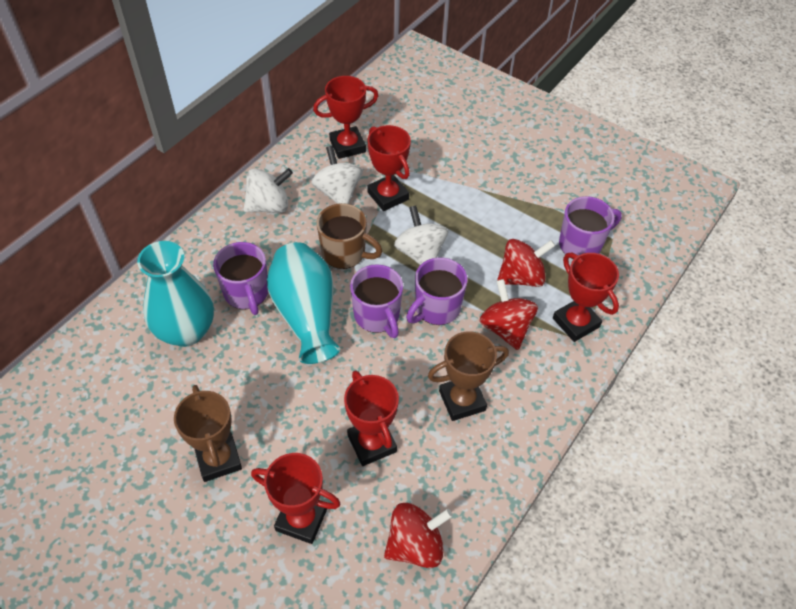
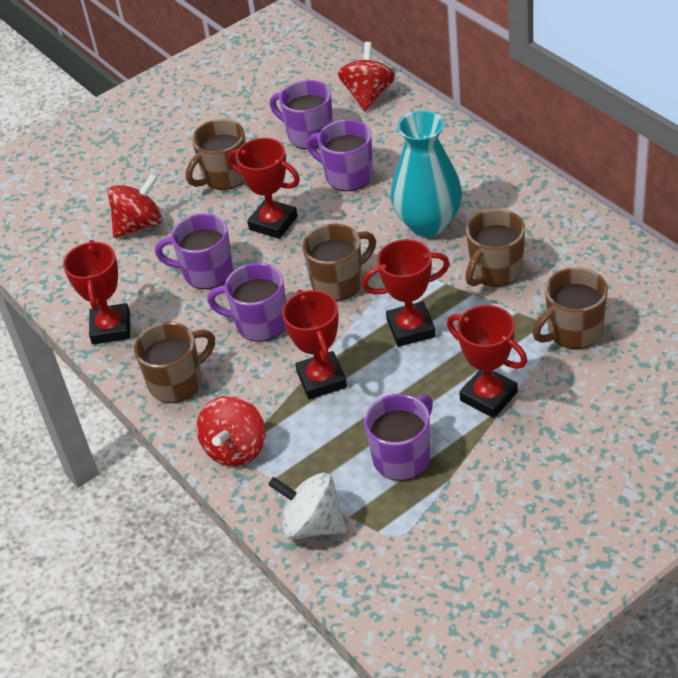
brown mug: [317,203,383,269] = 1 -> [134,322,215,403] [186,119,246,190] [302,224,376,301] [465,209,525,287] [532,267,608,349] = 5
brown trophy: [174,385,242,482] [428,331,509,421] = 2 -> none = 0
purple mug: [213,242,268,315] [350,264,403,338] [406,257,468,325] [559,196,622,259] = 4 -> [155,214,233,289] [207,263,286,342] [270,80,333,149] [306,119,373,191] [364,394,433,481] = 5
turquoise vase: [137,241,214,347] [267,242,340,364] = 2 -> [391,111,462,237] = 1
white spinning top: [244,168,293,213] [311,146,363,204] [394,205,448,265] = 3 -> [268,472,347,540] = 1

